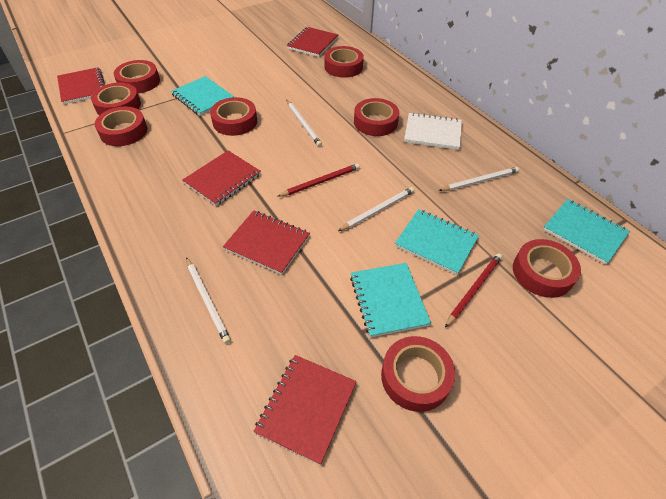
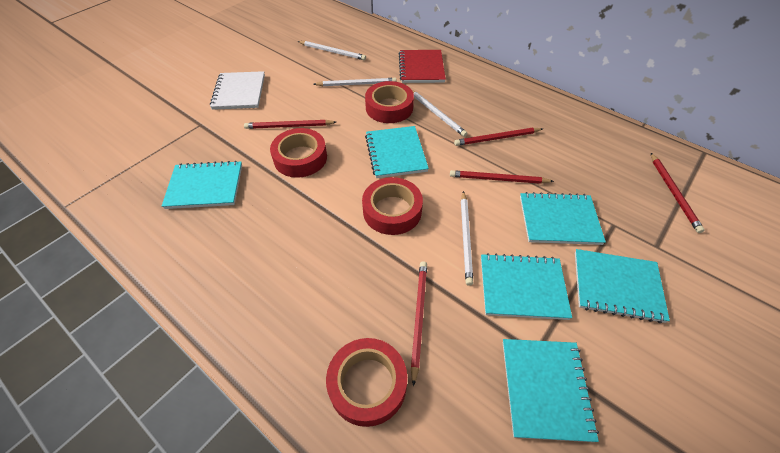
red notebook: [57,67,105,104] [182,150,261,206] [223,210,310,275] [253,355,357,465] [287,27,338,57] = 5 -> [399,50,446,83] = 1
red pencil: [277,163,360,197] [445,253,502,328] = 2 -> [244,120,336,129] [411,262,427,386] [450,170,554,184] [454,128,543,146] [651,153,705,233] = 5
red tape: [91,83,141,115] [95,107,147,146] [114,60,160,93] [210,97,257,136] [324,46,364,78] [354,98,399,136] [381,336,455,412] [513,239,581,298] = 8 -> [270,128,327,178] [326,338,407,427] [362,177,423,235] [365,81,414,123] = 4
turquoise notebook: [171,76,234,116] [350,263,431,338] [395,209,479,275] [543,199,630,265] = 4 -> [162,161,242,209] [365,126,429,178] [481,253,572,320] [503,339,599,442] [520,192,606,245] [575,249,670,323] = 6

